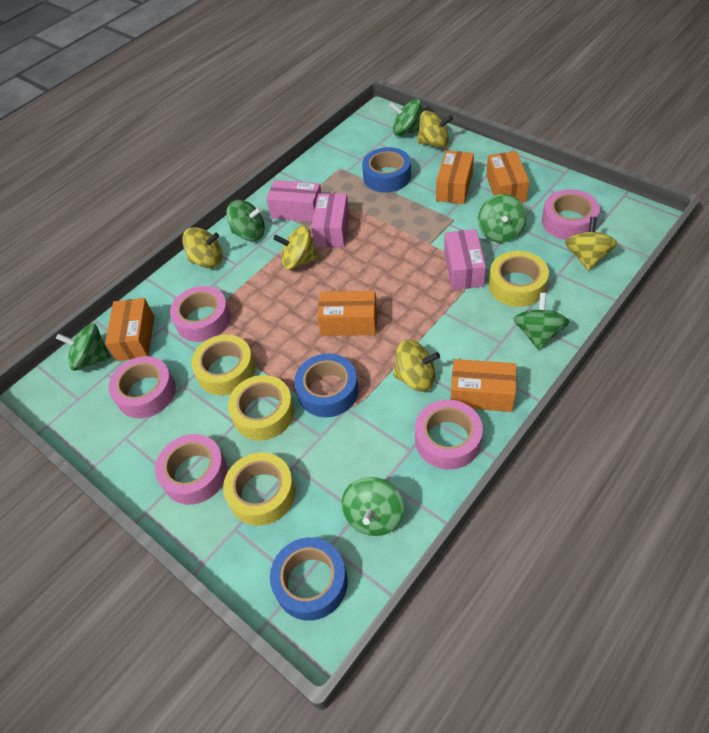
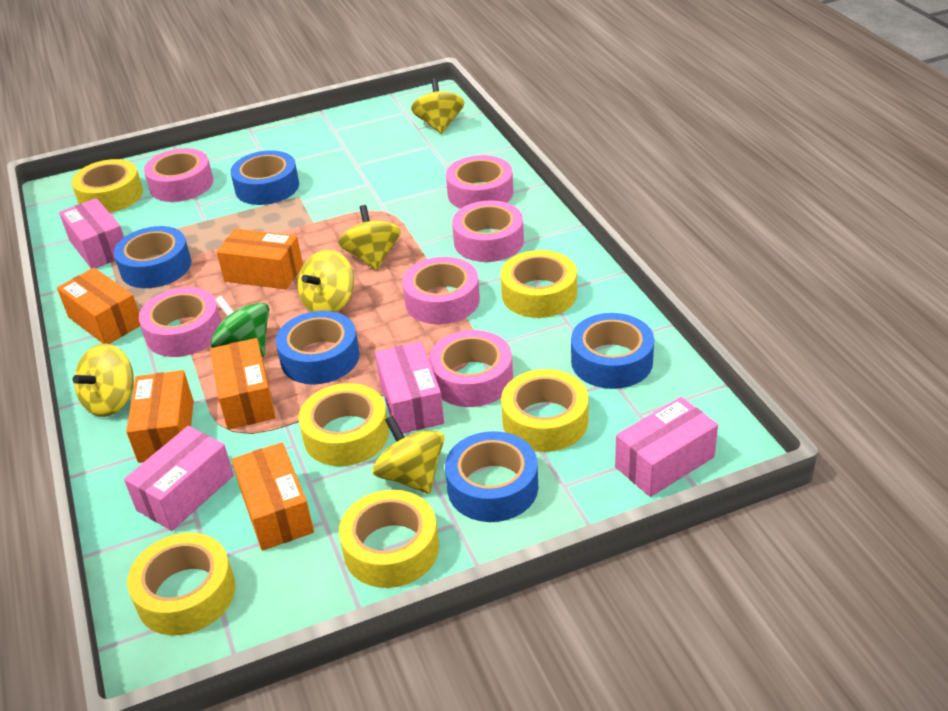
blue tape: [270,537,348,621] [294,354,359,417] [362,147,411,193] = 3 -> [114,226,191,288] [230,150,299,205] [276,311,360,384] [445,431,538,522] [571,313,654,389] = 5
green spinning top: [56,324,111,371] [226,200,265,241] [342,477,404,536] [389,99,422,136] [478,194,527,243] [514,293,569,350] = 6 -> [211,296,269,357] = 1
pink box: [266,180,322,222] [311,193,349,247] [444,229,486,290] = 3 -> [59,198,124,269] [124,426,234,531] [375,341,444,434] [615,397,718,497] = 4
pink tape: [109,356,176,418] [155,434,227,505] [170,286,231,342] [415,400,483,469] [542,189,600,240] = 5 -> [139,287,221,357] [144,148,213,202] [402,257,480,324] [429,330,513,407] [446,155,513,209] [452,200,524,262] = 6
yellow tape: [191,335,255,395] [223,452,296,526] [228,375,295,440] [489,251,549,307] = 4 -> [71,159,143,213] [127,533,235,635] [298,383,389,466] [339,490,439,588] [501,250,577,318] [501,369,589,452] = 6

